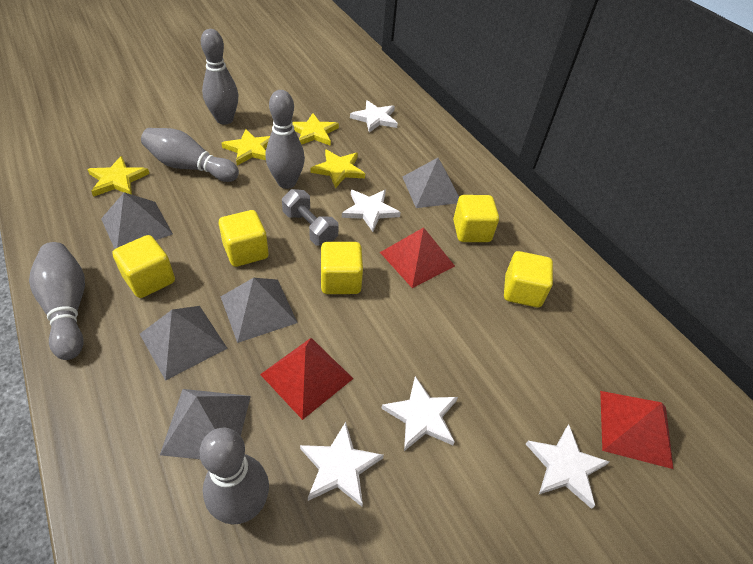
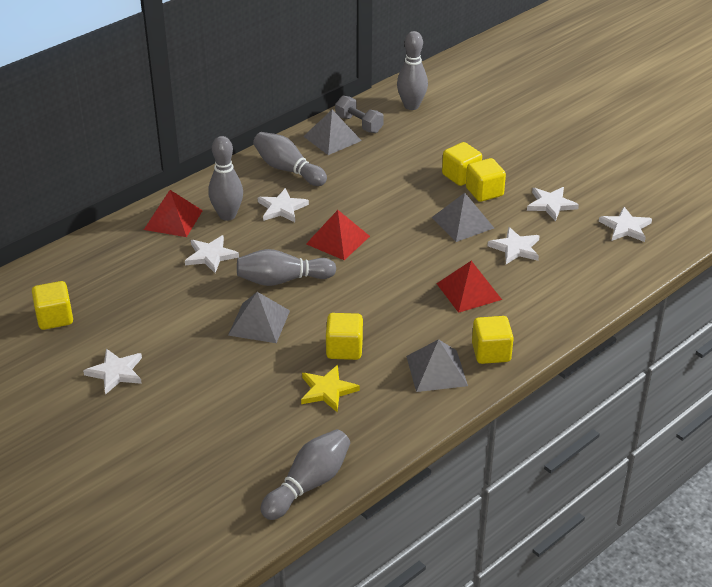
grey pyramid: [101,192,173,249] [140,306,228,381] [160,389,251,459] [221,278,298,343] [403,158,459,208] = 5 -> [228,292,290,343] [303,110,362,155] [406,339,468,392] [432,193,494,242] = 4
white star: [300,422,384,507] [342,190,401,232] [350,100,398,133] [381,376,458,451] [526,425,609,509] = 5 -> [83,349,142,395] [185,235,239,273] [258,188,309,222] [488,227,540,264] [527,187,579,221] [599,207,652,242] = 6
yellow star: [87,156,150,197] [221,129,270,166] [292,113,339,146] [310,149,365,188] = 4 -> [301,365,360,412] = 1

